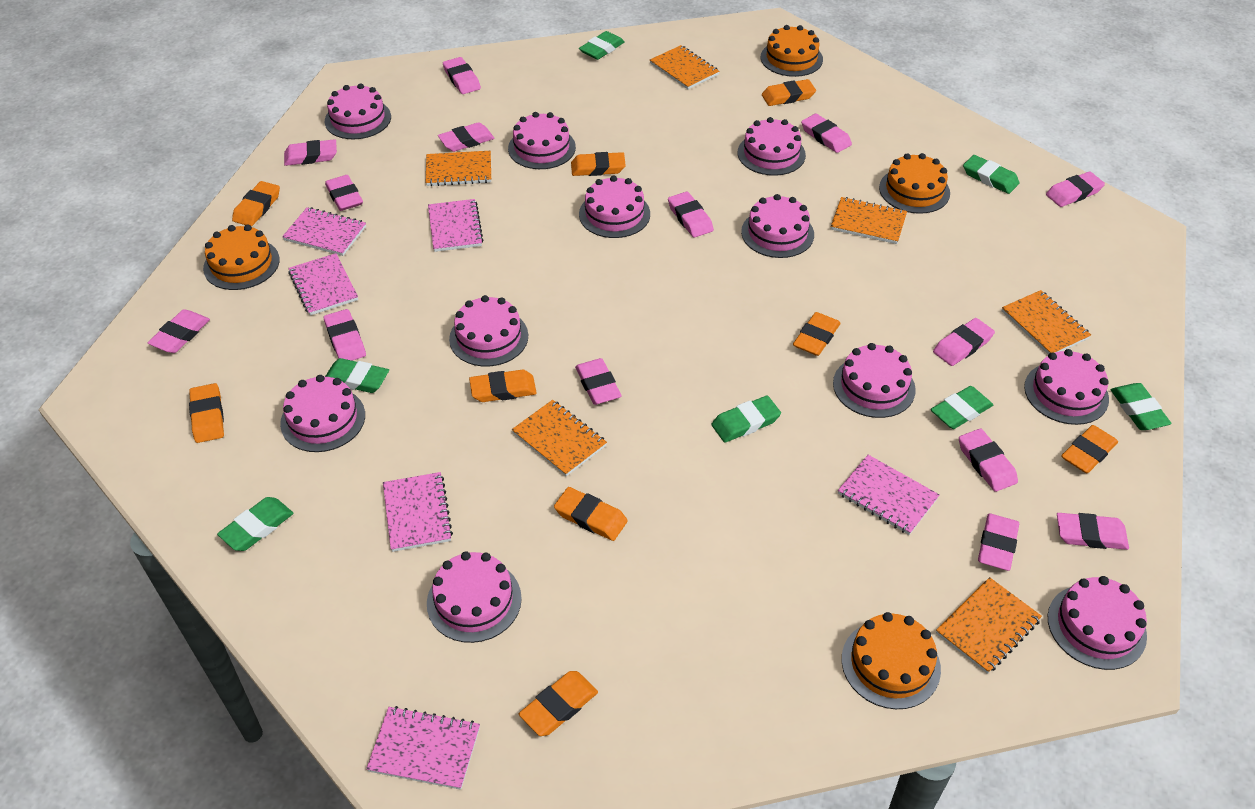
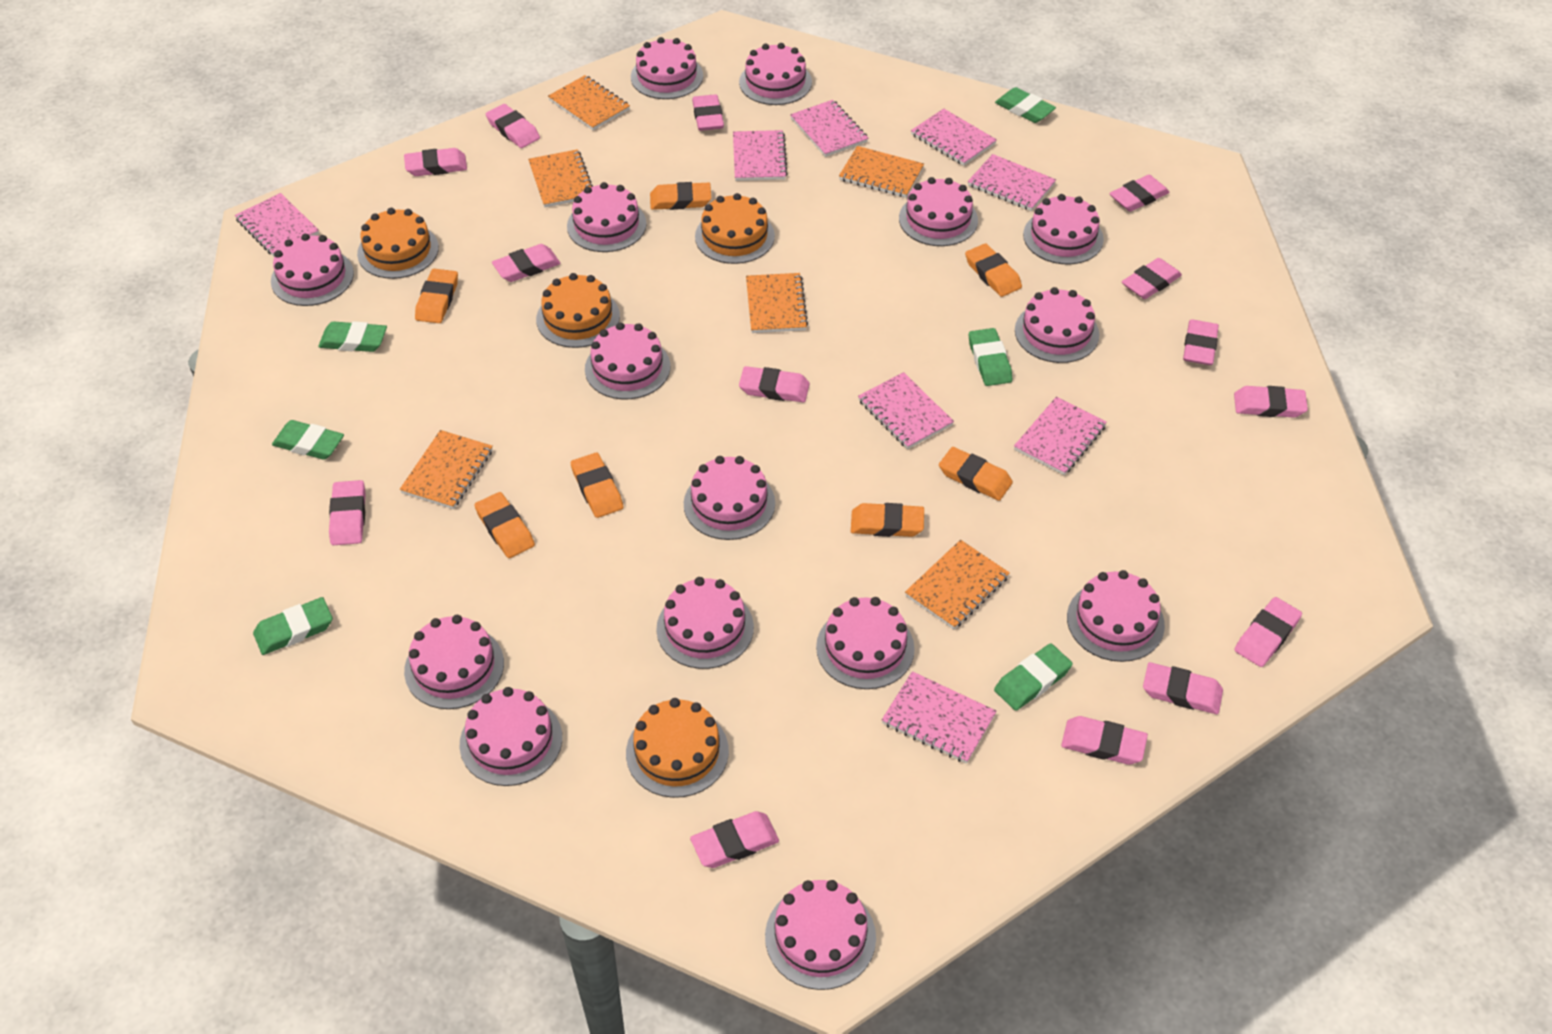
green eraser: [217,497,293,551] [325,358,389,393] [579,31,625,60] [711,395,781,443] [931,386,993,429] [963,155,1020,194] [1111,383,1171,430] = 7 -> [253,597,333,655] [272,420,344,460] [318,321,387,352] [969,328,1012,386] [994,643,1073,711] [995,87,1056,123] = 6
orange eraser: [189,383,224,443] [232,181,280,226] [469,370,537,402] [519,671,598,736] [554,487,628,541] [571,152,626,176] [762,79,816,106] [793,312,841,356] [1061,425,1118,473] = 9 -> [415,269,458,323] [474,492,535,558] [570,453,624,518] [650,182,711,210] [851,503,924,537] [939,447,1013,501] [965,243,1022,297] = 7
pink cake: [280,375,365,452] [325,83,391,139] [427,551,522,643] [449,295,528,367] [508,112,576,169] [579,176,650,238] [738,117,806,176] [741,194,814,258] [833,343,916,418] [1024,349,1109,425] [1048,576,1147,670] = 11 -> [271,234,354,306] [404,615,504,709] [460,687,562,786] [567,182,646,252] [585,322,670,399] [631,37,703,99] [656,577,754,669] [684,456,775,540] [739,43,812,105] [765,880,876,990] [816,597,915,689] [899,177,978,246] [1015,287,1099,363] [1023,194,1104,265] [1067,570,1165,662] = 15
pink notebook: [282,207,366,256] [288,253,358,315] [366,706,480,790] [383,472,453,552] [428,199,483,252] [838,455,940,535] = 6 -> [235,193,319,256] [733,130,788,181] [790,100,868,157] [858,372,954,449] [882,671,997,764] [911,108,997,166] [968,154,1056,211] [1014,396,1107,475] = 8

